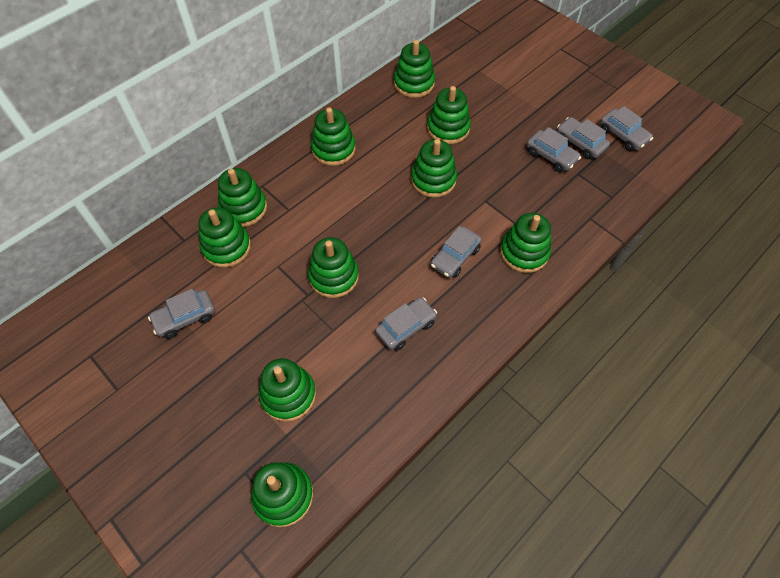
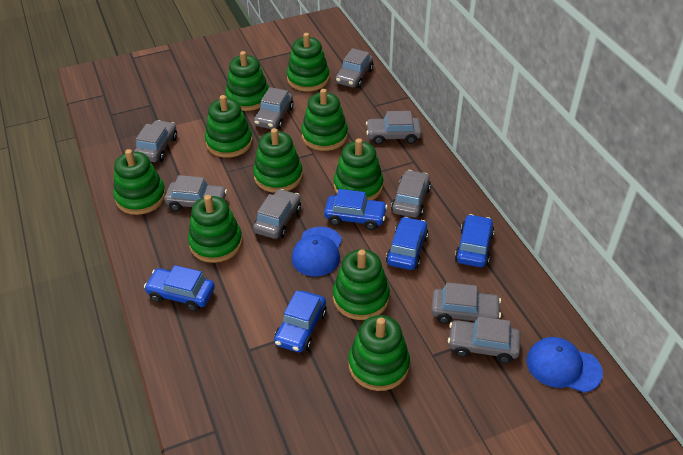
blue cap: none = 0 -> [292,227,342,277] [527,337,603,393] = 2
blue car: none = 0 -> [144,265,215,311] [274,290,327,353] [324,189,388,230] [386,217,428,270] [455,214,494,267] = 5
grey car: [148,289,215,339] [375,297,437,350] [431,226,482,278] [527,127,581,172] [557,117,610,159] [600,106,653,151] = 6 -> [134,120,177,162] [164,175,227,211] [253,189,301,239] [254,87,294,130] [335,48,373,88] [366,111,422,145] [391,170,431,218] [431,282,501,324] [448,316,521,363] = 9

